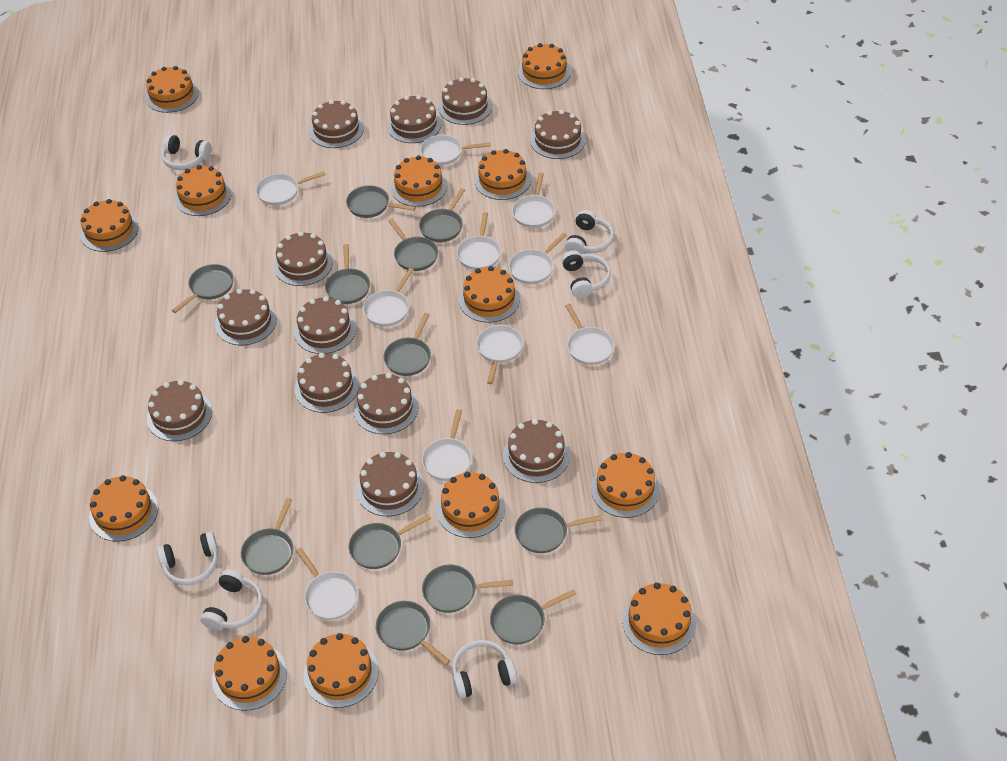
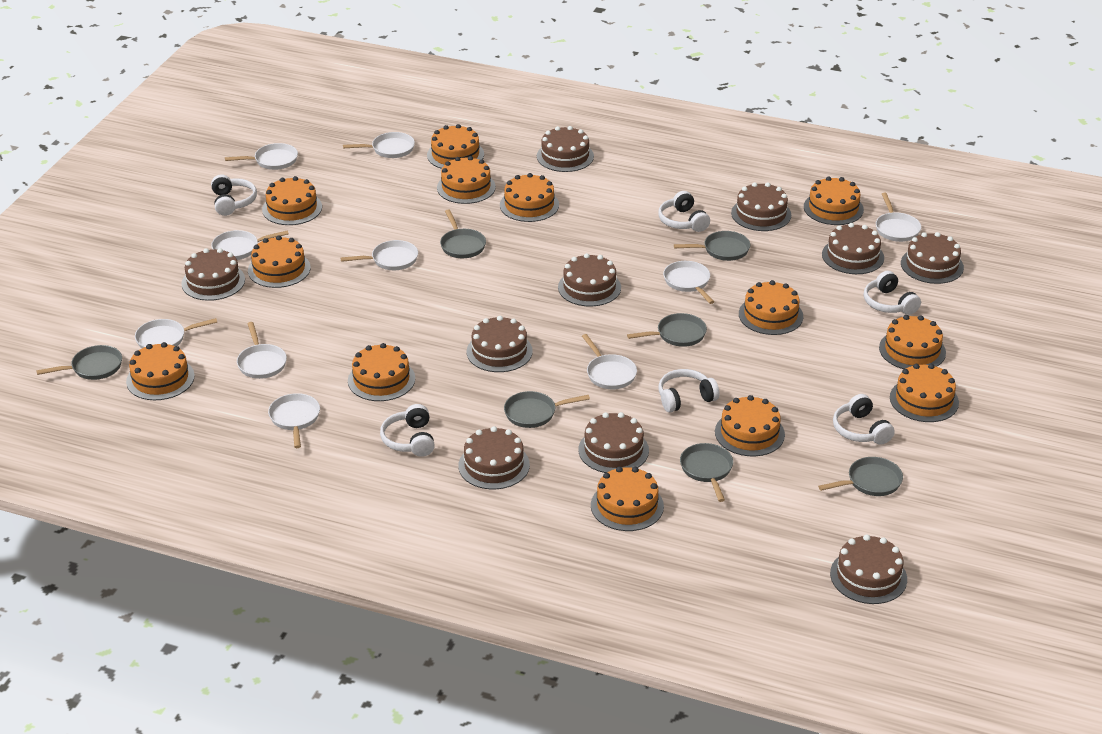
brown cake: [147,380,212,441] [215,289,277,345] [273,231,333,286] [294,296,356,354] [295,353,359,413] [309,100,364,148] [353,373,419,434] [356,452,424,516] [387,95,441,143] [438,77,492,125] [503,419,570,483] [530,110,586,159] = 12 -> [181,248,245,301] [459,426,530,489] [467,316,533,372] [537,126,594,172] [558,253,621,307] [578,412,649,473] [731,182,791,231] [822,223,884,274] [830,534,907,604] [901,232,964,284] = 10
grey pan: [172,264,234,313] [241,498,293,575] [325,244,370,304] [346,185,416,218] [349,514,431,569] [376,601,450,665] [384,313,431,376] [388,219,438,271] [419,188,465,242] [422,564,513,613] [490,589,576,644] [515,508,602,553] = 12 -> [36,345,122,380] [440,209,486,258] [504,391,590,428] [627,313,707,347] [674,231,750,261] [680,443,733,502] [818,457,903,496] = 7

